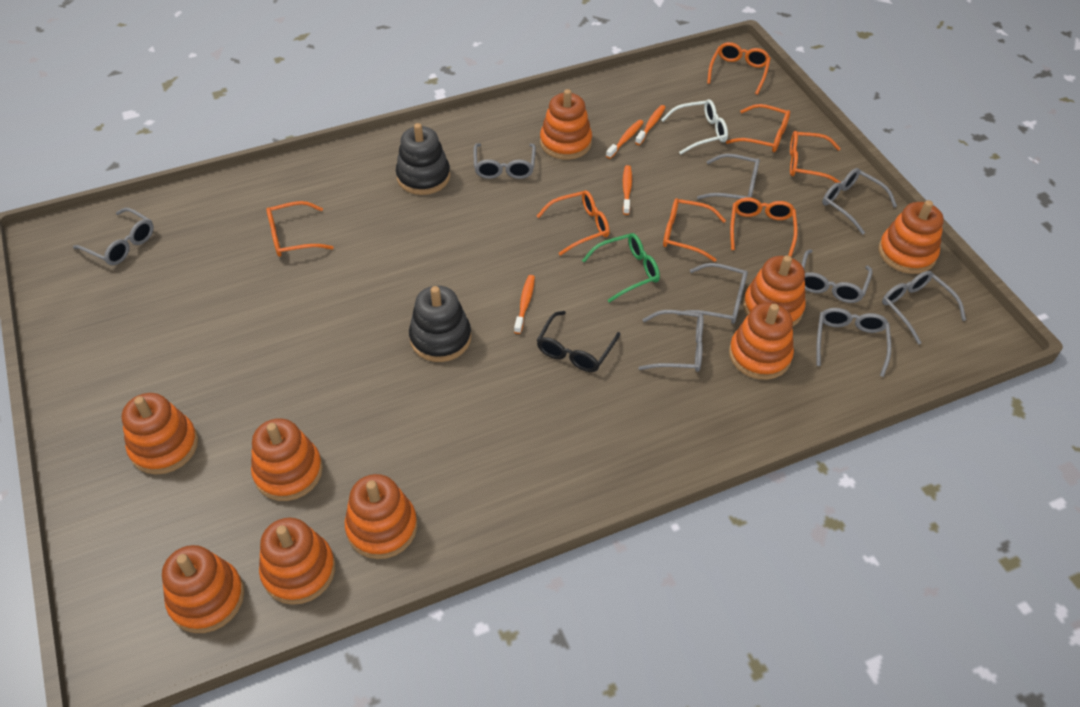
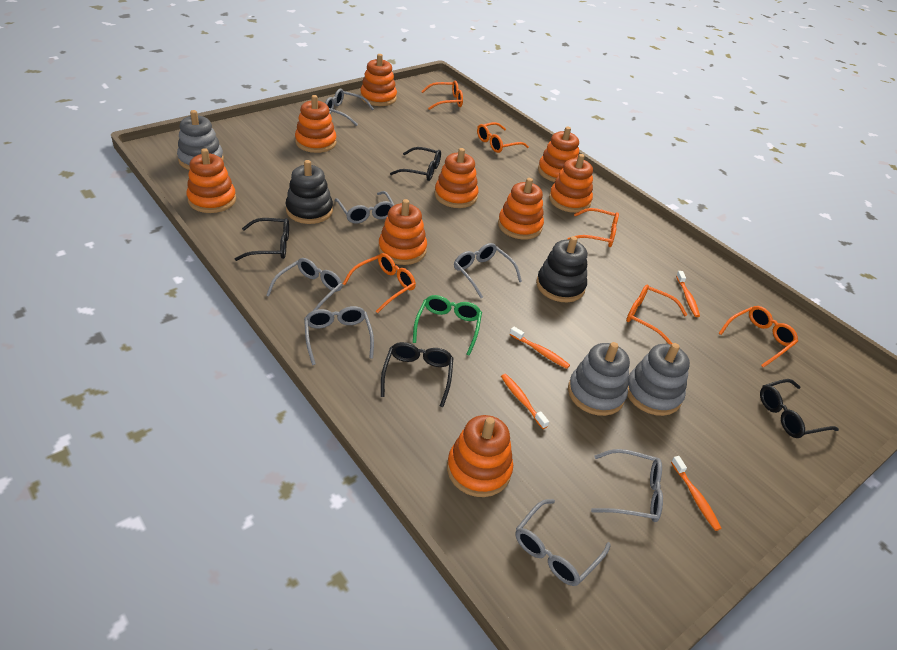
black glasses: [537,311,620,372] = 1 -> [235,218,289,261] [381,342,453,407] [390,147,441,181] [760,379,839,438] = 4
grey glasses: [73,208,154,265] [473,143,536,179] [638,310,703,372] [677,263,748,324] [697,153,760,199] [801,249,872,303] [816,308,891,377] [822,168,897,235] [882,271,966,345] = 9 -> [266,258,343,311] [304,306,374,365] [325,89,374,126] [335,191,394,224] [454,243,522,298] [515,499,611,586] [591,449,663,522] = 7
grey stacking toy: none = 0 -> [177,110,224,170] [568,342,630,416] [627,343,690,416] = 3
orange glasses: [266,201,334,257] [537,190,610,256] [663,198,726,262] [707,42,771,95] [726,104,790,152] [730,198,798,257] [790,131,841,183] = 7 -> [343,253,416,313] [421,81,463,110] [477,122,529,153] [568,208,619,247] [626,284,687,344] [719,306,798,368] = 6
white glasses: [661,99,728,154] = 1 -> none = 0

